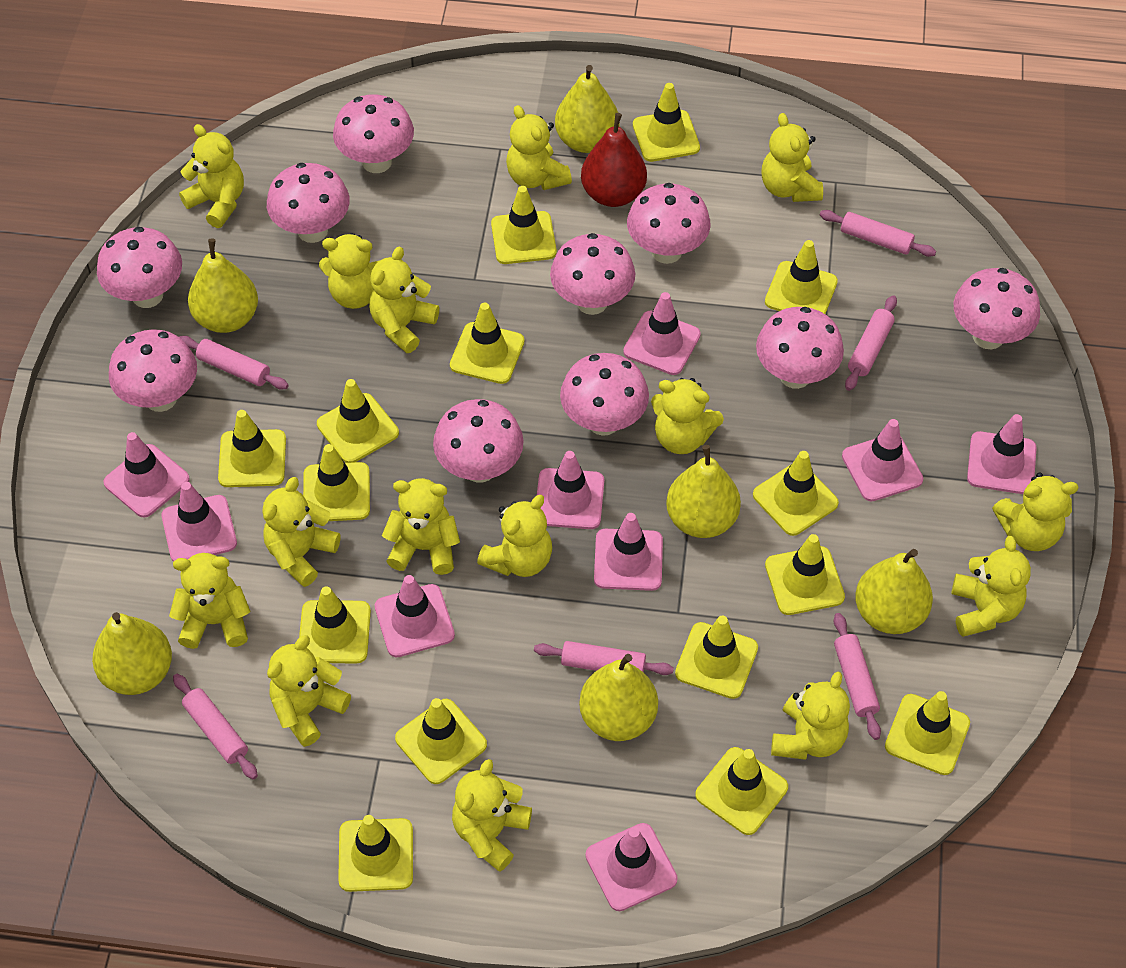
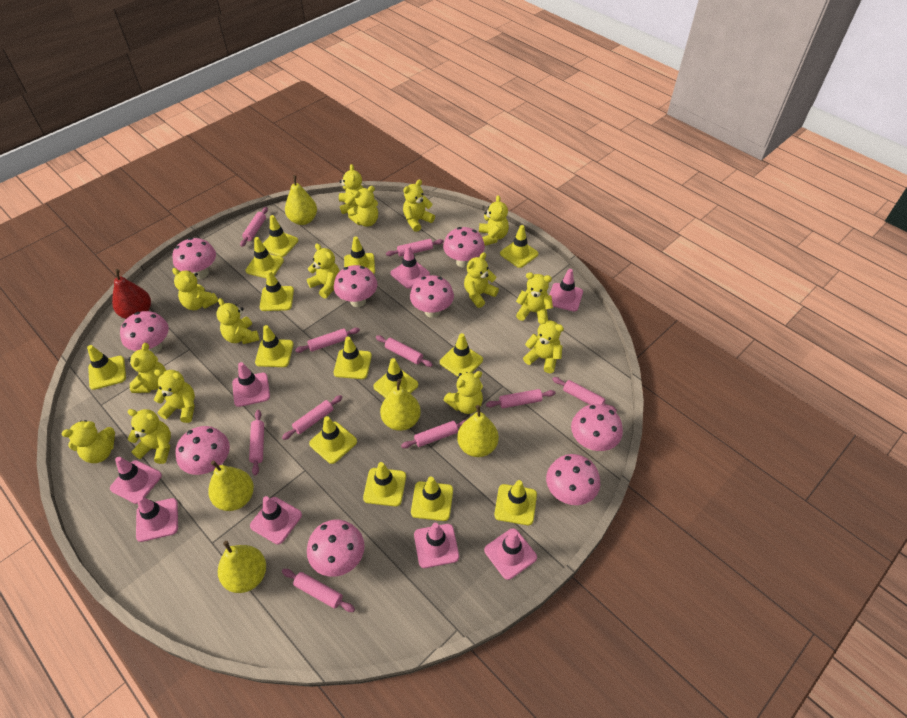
pink mushroom: [97,227,182,308] [109,329,197,412] [267,163,350,243] [333,94,414,173] [433,399,524,483] [550,233,635,315] [560,353,649,436] [627,183,710,264] [756,307,844,389] [954,268,1040,349] = 10 -> [120,311,169,354] [172,238,216,279] [176,426,230,475] [307,520,365,577] [334,265,378,307] [410,275,454,318] [443,227,485,268] [546,454,600,505] [571,404,623,451] = 9
pink rolling pin: [173,674,258,780] [179,336,288,389] [534,641,674,675] [820,210,936,257] [834,613,881,740] [845,295,897,391] = 6 -> [240,207,268,247] [249,410,264,476] [282,395,343,440] [282,569,355,612] [295,328,360,353] [376,335,433,367] [386,239,444,256] [401,419,467,448] [486,389,555,408] [552,377,617,412] = 10
pink traffic cone: [103,432,190,518] [161,482,237,562] [375,575,455,657] [537,451,604,529] [586,823,678,911] [594,513,663,591] [623,292,701,375] [842,419,923,501] [967,414,1037,494] = 9 -> [110,457,162,504] [136,496,178,542] [232,362,270,407] [250,496,302,544] [390,245,430,289] [414,523,459,568] [484,528,537,580] [549,269,583,312] = 8
yellow pear: [92,612,172,695] [188,239,258,333] [555,65,620,153] [579,654,658,741] [666,445,741,538] [855,549,933,634] = 6 -> [208,460,254,511] [218,541,266,593] [285,175,317,225] [380,379,421,431] [457,405,499,457] = 5
yellow traffic cone: [218,410,286,487] [299,586,371,664] [303,444,370,521] [317,379,399,463] [338,815,413,892] [395,698,487,784] [450,303,524,384] [491,186,557,264] [633,83,700,162] [675,616,758,699] [695,747,788,835] [753,451,839,536] [765,240,838,314] [765,534,845,615] [885,691,970,775] = 15 -> [87,345,126,390] [246,237,284,278] [255,325,293,367] [260,270,294,311] [263,215,298,257] [309,416,357,464] [334,337,372,379] [344,236,375,274] [363,462,406,506] [373,358,418,398] [411,476,453,521] [440,333,483,376] [494,480,537,525] [500,225,539,268] = 14

